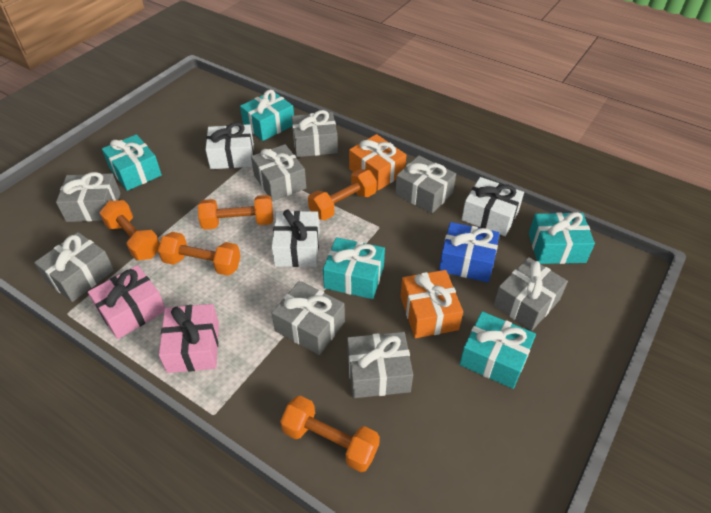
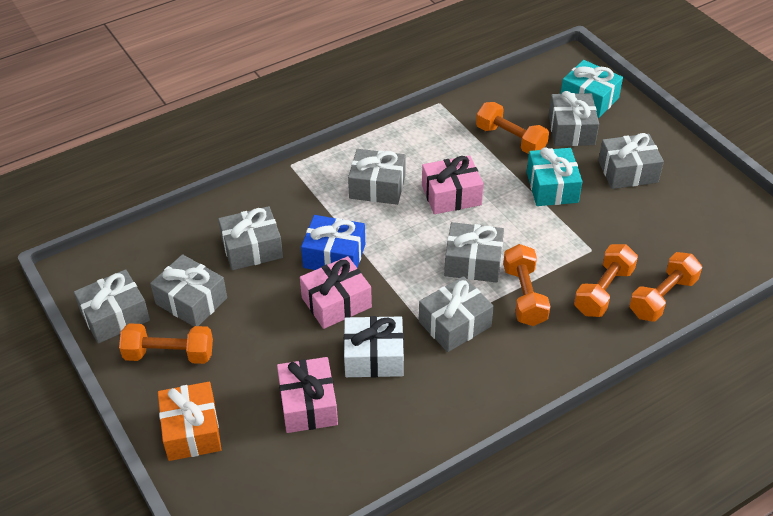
orange gift: [349,134,406,191] [400,270,463,338] = 2 -> [158,382,221,461] = 1
pink gift: [88,265,165,339] [159,304,219,373] = 2 -> [277,357,338,433] [300,256,372,329] [422,155,484,214] = 3
turquoise gift: [102,134,162,191] [240,90,294,141] [323,237,385,299] [460,311,536,389] [529,212,595,264] = 5 -> [527,147,583,206] [561,60,623,118] = 2
white gift: [206,122,254,169] [272,210,320,267] [462,177,524,236] = 3 -> [344,316,404,377] = 1

